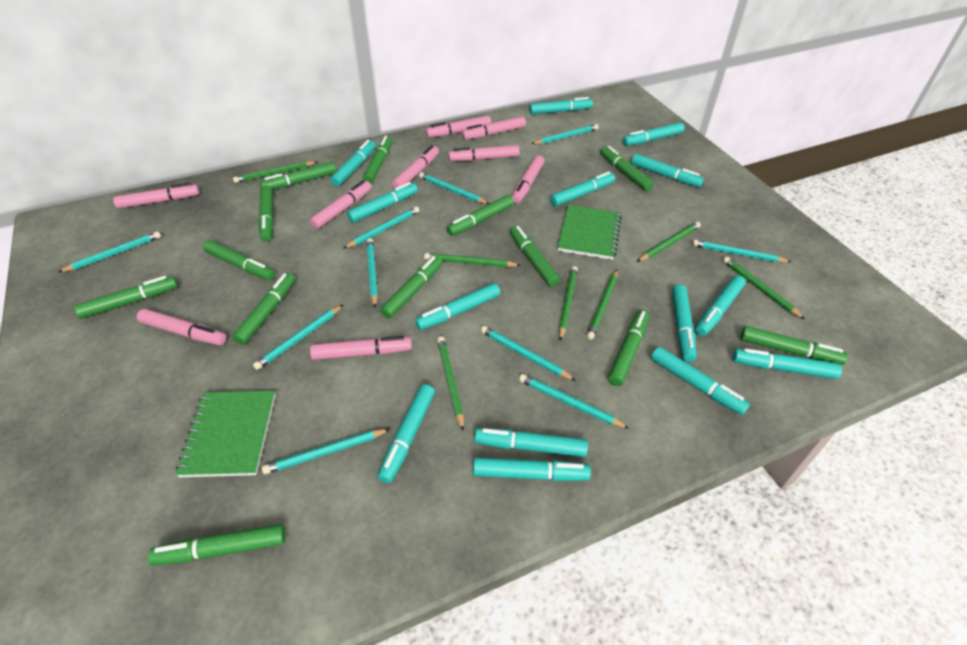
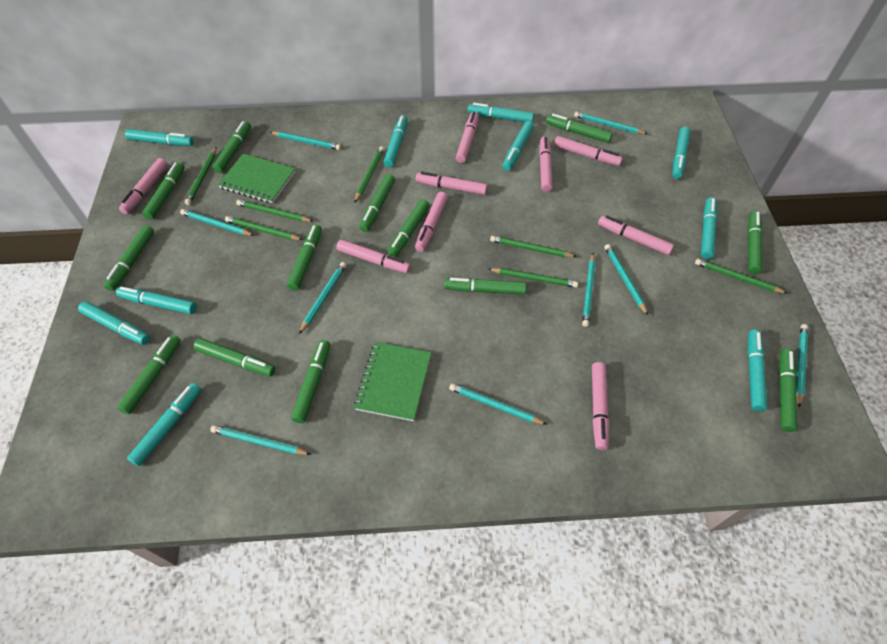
turquoise marker: [330,140,376,186] [347,182,418,223] [378,384,435,483] [415,283,500,330] [473,458,591,481] [474,428,588,457] [529,97,593,114] [550,172,615,206] [623,122,685,146] [631,154,704,187] [651,347,750,415] [672,284,696,362] [695,275,746,336] [732,348,842,379] = 14 -> [78,301,150,345] [116,287,197,314] [125,129,194,146] [127,383,201,466] [383,115,408,168] [468,103,534,122] [502,121,534,171] [672,127,690,179] [701,197,717,259] [747,330,767,411] = 10
turquoise pencil: [59,231,161,272] [253,305,343,370] [262,429,390,474] [343,206,420,249] [367,238,378,307] [419,172,489,204] [480,326,576,381] [519,374,630,429] [532,124,599,144] [692,239,791,263] = 10 -> [180,209,255,236] [210,425,311,455] [270,132,341,150] [299,262,346,334] [449,383,547,425] [574,112,648,134] [582,253,595,327] [605,244,648,315] [796,324,808,408] = 9

